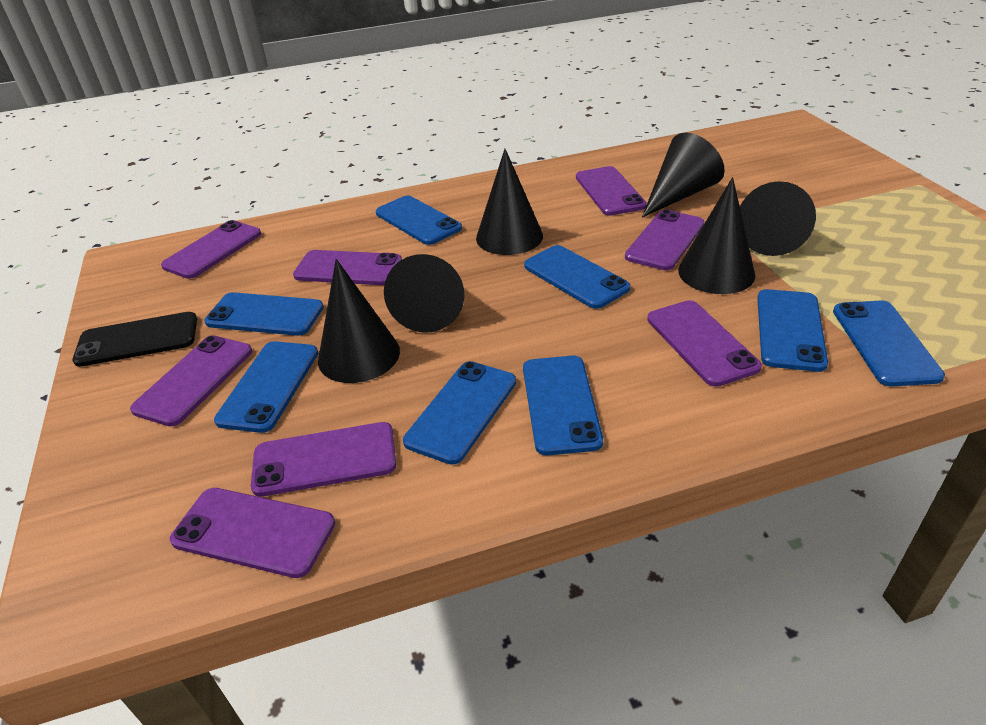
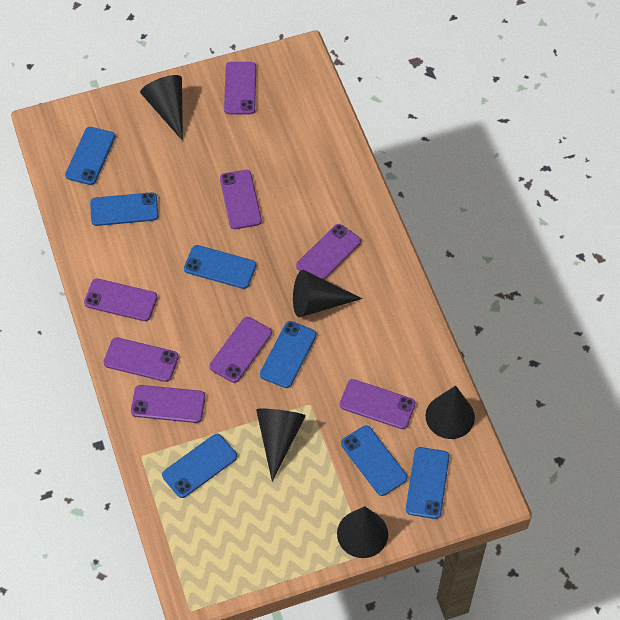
black cone: [318,259,400,383] [384,254,464,333] [476,149,543,255] [642,133,725,218] [678,177,756,294] [740,181,816,256] = 6 -> [140,75,183,141] [256,409,306,482] [293,270,362,317] [337,506,388,558] [426,386,475,439] = 5
black phone: [72,312,197,367] = 1 -> none = 0
blue phone: [204,292,324,336] [214,341,318,433] [376,195,462,245] [403,361,516,465] [523,356,603,456] [524,245,630,309] [757,289,828,372] [833,300,945,386] = 8 -> [65,127,115,185] [90,192,158,226] [162,434,237,498] [184,245,256,289] [260,321,317,388] [341,425,407,496] [406,447,449,519] = 7

